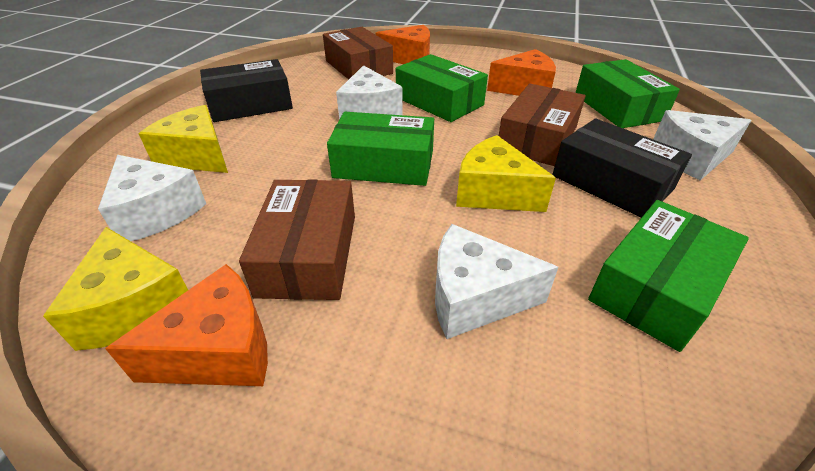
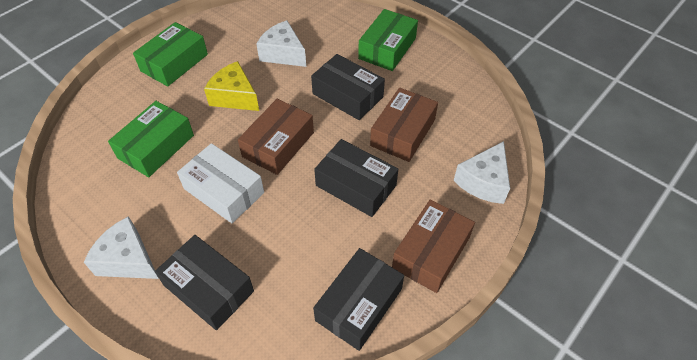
black box: [200,59,293,122] [552,119,692,218] = 2 -> [155,235,254,330] [311,54,385,120] [313,248,404,351] [314,139,398,217] = 4
green box: [327,112,434,186] [396,54,488,122] [575,59,680,128] [588,200,749,352] = 4 -> [108,101,194,177] [133,22,208,87] [358,9,418,71] = 3
orange cheese: [105,264,268,386] [375,25,430,64] [487,49,556,96] = 3 -> none = 0
white box: none = 0 -> [177,143,264,223] = 1
white cheese: [98,155,206,241] [336,65,403,120] [435,224,558,339] [653,110,752,180] = 4 -> [84,216,159,279] [256,20,306,67] [454,141,510,204] = 3
yellow cheese: [43,227,188,351] [139,105,228,173] [456,135,556,212] = 3 -> [204,61,259,111] = 1

